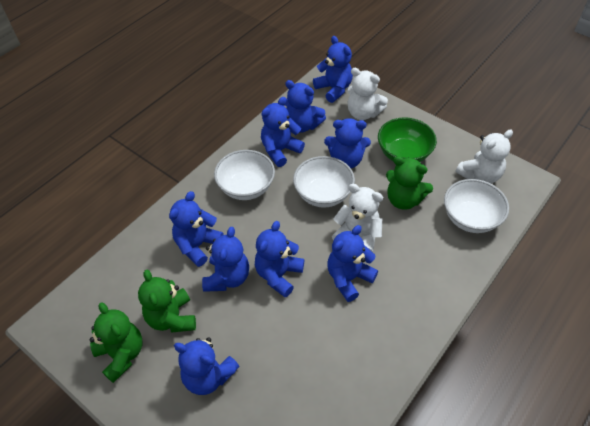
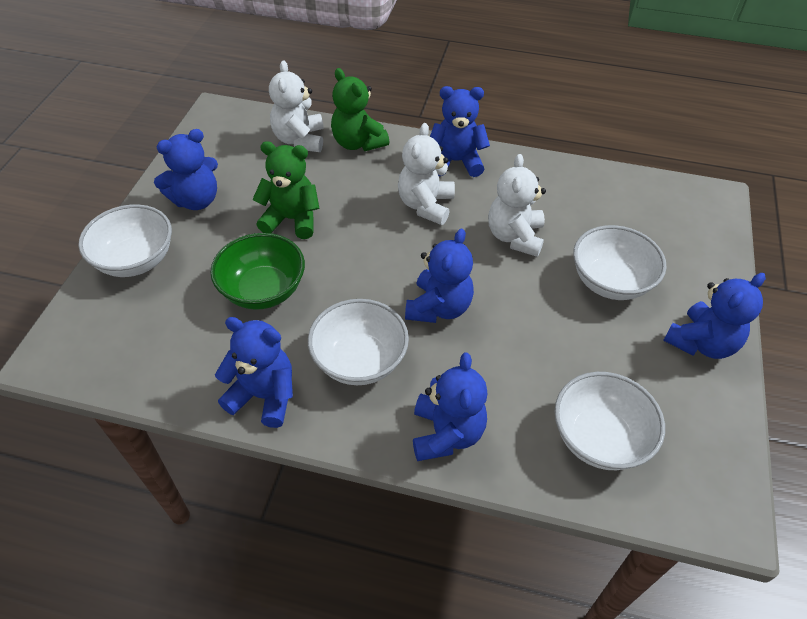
blue teddy bear: [169,191,224,267] [174,337,240,395] [202,227,249,292] [255,221,304,297] [261,97,305,167] [285,80,326,133] [313,36,353,103] [324,118,371,168] [327,225,378,302] = 9 -> [154,129,218,210] [215,317,293,428] [405,228,474,323] [413,353,487,461] [430,86,490,177] [663,273,766,359] = 6
green teddy bear: [89,302,143,383] [138,270,196,332] [386,156,433,210] = 3 -> [252,141,319,239] [331,68,389,151] = 2
white bowl: [214,150,275,200] [293,156,355,208] [444,179,509,233] = 3 -> [78,204,172,277] [308,299,409,385] [554,372,665,470] [573,225,667,300] = 4

